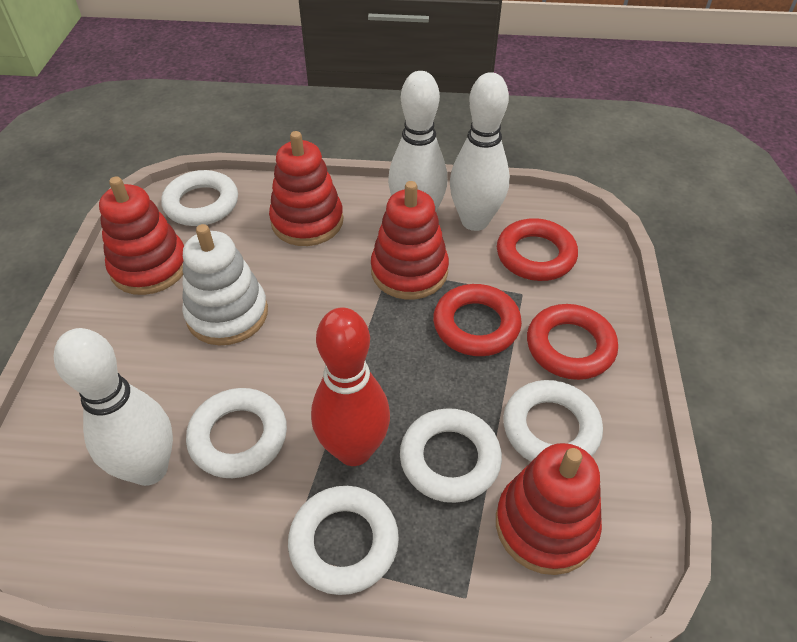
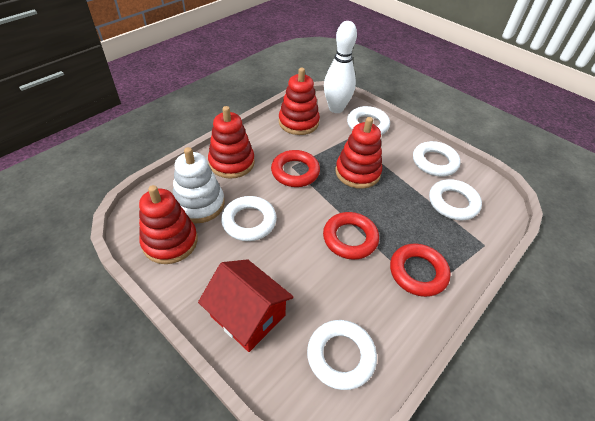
red bowling pin: [311,308,390,466] = 1 -> none = 0
red house: none = 0 -> [198,259,294,352] = 1
white bowling pin: [54,328,173,486] [388,71,448,212] [450,72,510,231] = 3 -> [324,21,357,113] = 1

